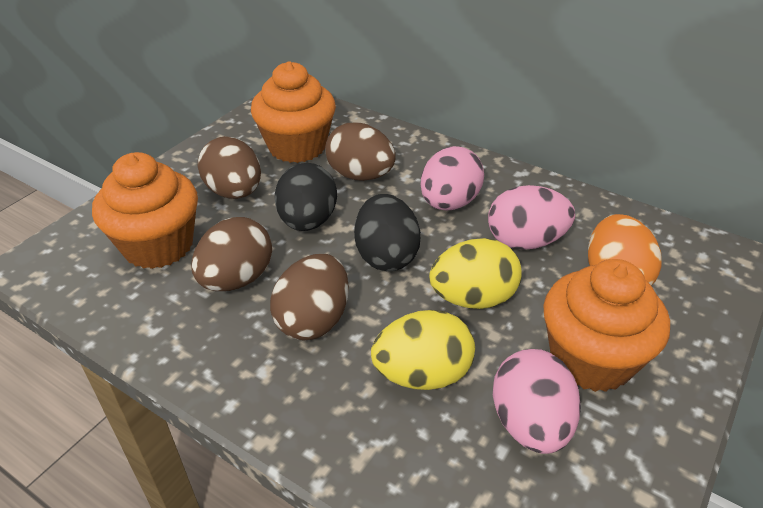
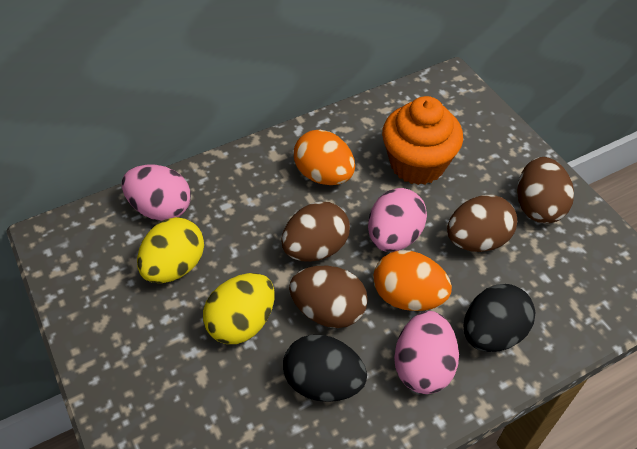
orange cupcake: [92,152,198,269] [251,61,336,163] [543,259,670,392] = 3 -> [382,96,463,185] = 1
orange egg: [588,214,661,285] = 1 -> [294,130,355,185] [373,250,452,311] = 2

